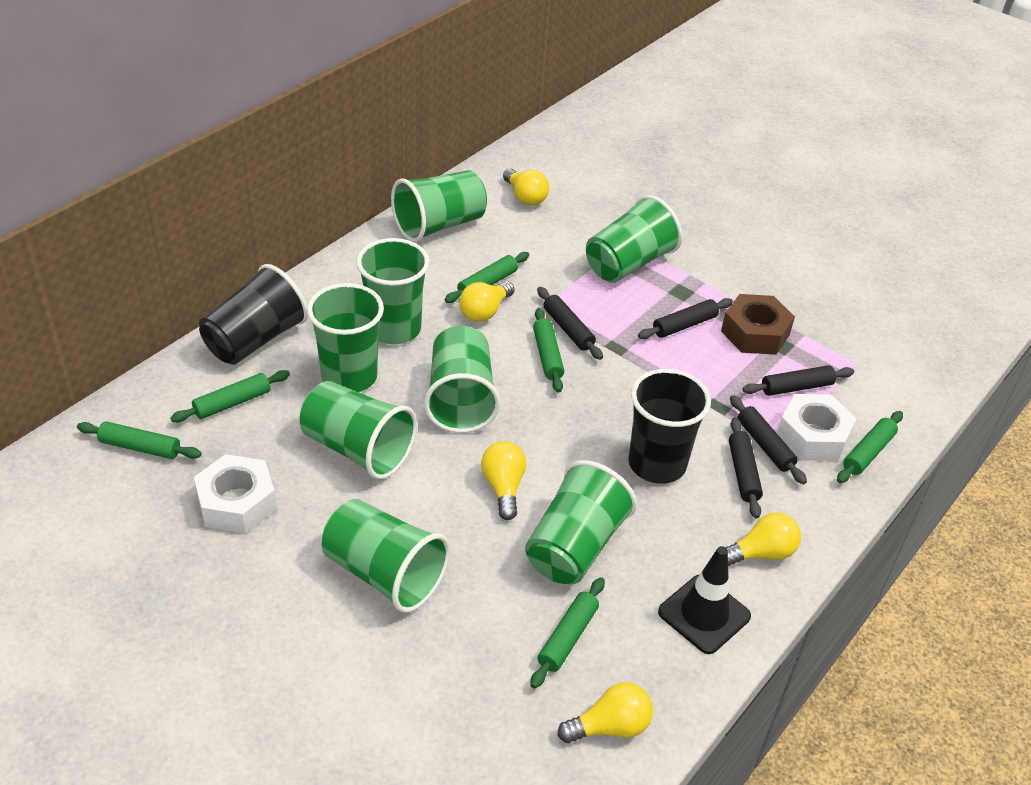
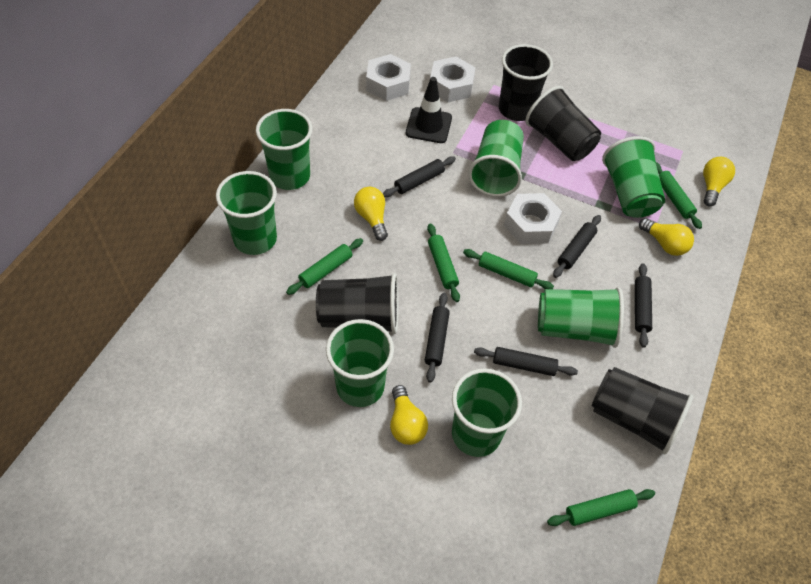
black cup: [199,264,308,365] [628,369,711,484] = 2 -> [316,273,399,334] [499,44,553,121] [525,86,601,161] [592,367,693,454] = 4
brown nut: [721,294,795,355] = 1 -> none = 0
green cup: [300,381,417,480] [307,283,384,392] [322,499,450,613] [356,238,429,344] [391,170,487,242] [424,326,500,433] [525,460,637,584] [586,195,683,283] = 8 -> [216,171,277,255] [256,109,312,190] [326,319,394,407] [452,368,522,457] [468,120,524,197] [538,287,624,348] [602,136,665,218] = 7
green rolling pin: [77,421,202,459] [170,370,290,422] [444,252,529,303] [530,577,605,689] [533,308,564,393] [837,411,903,483] = 6 -> [286,238,363,295] [427,223,460,302] [463,249,554,289] [547,489,655,526] [656,162,702,229] = 5
white nut: [194,454,277,534] [777,394,857,461] = 2 -> [366,54,411,101] [430,56,476,102] [504,193,562,244] = 3
yellow light bulb: [460,281,514,322] [481,441,526,520] [503,168,549,205] [558,682,653,743] [725,512,801,566] = 5 -> [354,187,388,241] [390,385,428,445] [639,218,694,256] [703,157,735,206] = 4

